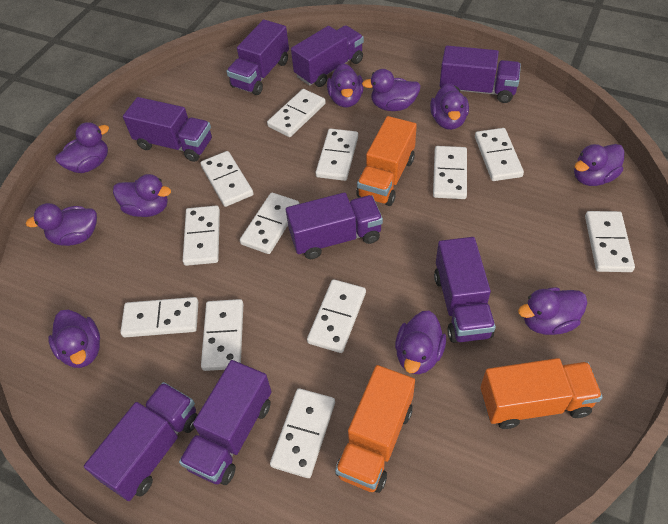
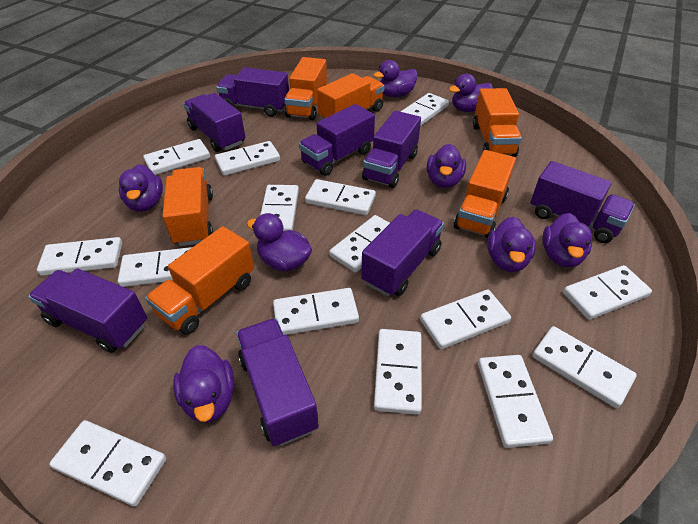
orange truck: [335,365,415,493] [356,116,417,206] [480,358,603,429] = 3 -> [145,226,254,335] [162,167,213,246] [284,57,327,120] [317,73,385,120] [454,150,516,238] [473,88,522,157] = 6
purple duck: [26,203,97,246] [48,310,100,368] [55,122,109,173] [113,174,171,217] [327,63,364,107] [362,69,421,111] [395,311,446,374] [430,83,469,130] [518,287,587,335] [574,144,625,186] = 10 -> [119,164,163,212] [173,345,235,423] [247,213,312,271] [374,60,418,97] [427,144,466,188] [449,74,493,112] [487,216,536,272] [542,213,592,267] = 8
white domino: [120,297,198,337] [183,206,220,266] [200,151,254,207] [201,299,243,371] [240,193,300,254] [267,89,326,137] [270,388,335,478] [307,279,366,353] [316,129,358,181] [433,146,467,199] [475,128,524,181] [585,211,635,272] = 12 -> [37,237,122,276] [49,420,166,506] [118,247,192,287] [143,139,210,175] [215,141,280,176] [260,185,299,231] [273,288,359,335] [305,179,376,215] [329,215,390,273] [374,329,422,415] [401,93,449,126] [420,290,511,349] [478,355,553,448] [532,326,637,408] [563,265,652,320] = 15

